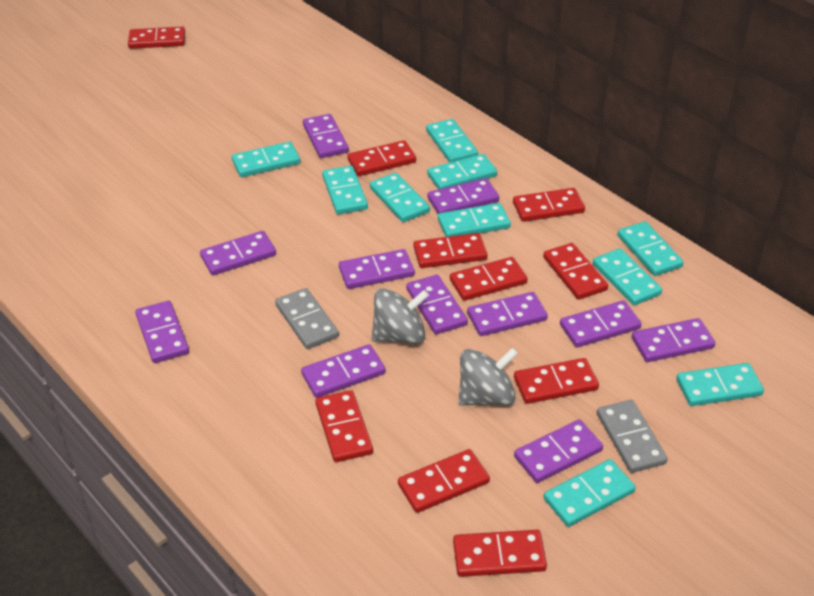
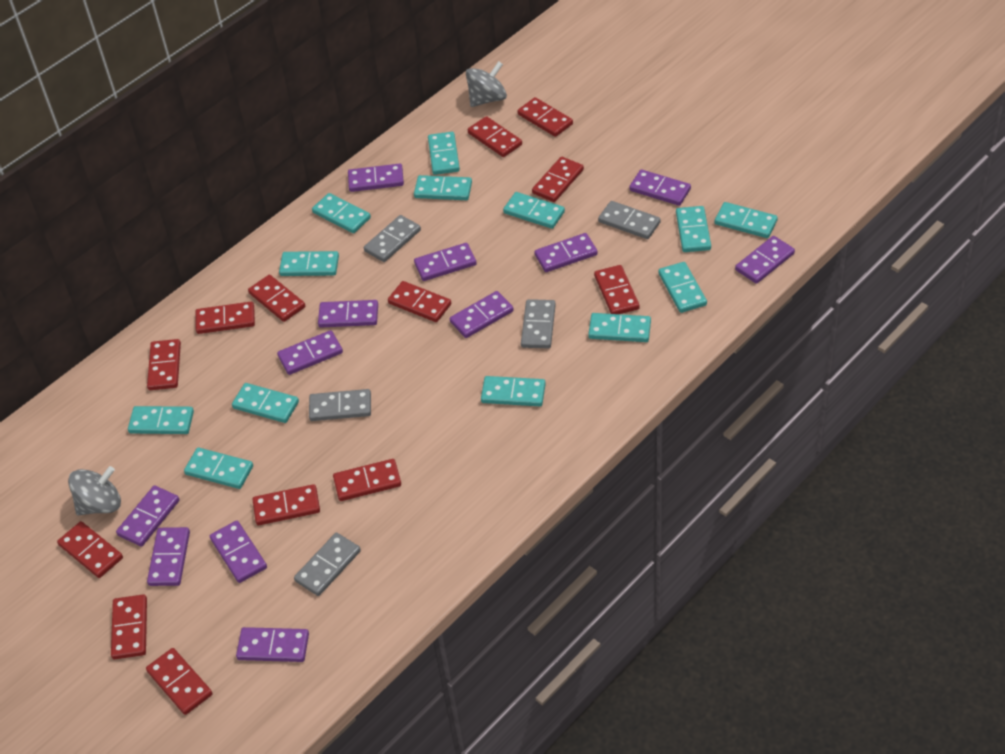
grey domino: [275,288,339,349] [597,400,668,473] = 2 -> [294,533,361,596] [309,389,371,421] [364,215,421,262] [521,299,556,349] [598,201,661,239] = 5
purple domino: [135,301,189,363] [200,231,276,276] [301,344,386,398] [303,114,349,158] [339,249,415,289] [406,275,468,334] [428,178,499,214] [467,292,548,336] [514,419,603,483] [560,300,642,347] [632,318,715,362] = 11 -> [116,485,179,547] [147,527,190,586] [210,521,267,583] [236,627,309,662] [277,330,343,375] [318,300,378,327] [348,164,404,192] [414,243,477,281] [450,291,514,338] [534,233,598,272] [629,169,691,206] [735,236,795,284] = 12
red domino: [128,27,185,49] [315,390,373,462] [347,140,416,176] [398,449,490,513] [413,233,488,268] [450,257,528,301] [453,530,547,577] [513,188,585,222] [514,358,599,404] [543,243,608,300] = 10 -> [57,521,123,578] [111,594,147,659] [146,648,212,715] [147,339,181,390] [196,302,255,334] [248,275,305,322] [252,484,320,525] [333,459,401,501] [388,281,451,322] [468,116,522,157] [517,97,573,137] [532,157,584,202] [594,265,640,314] = 13
turquoise domino: [232,142,300,177] [322,166,368,214] [370,173,430,222] [426,119,478,163] [427,154,497,189] [438,203,511,237] [544,459,636,527] [593,248,662,306] [617,221,684,276] [676,363,764,406] = 10 -> [128,406,194,434] [184,448,253,489] [232,383,299,423] [279,251,339,276] [312,193,371,233] [414,175,472,200] [428,132,460,175] [481,376,546,406] [503,192,565,229] [588,313,651,342] [658,262,707,313] [676,206,711,252] [714,202,778,238] = 13

